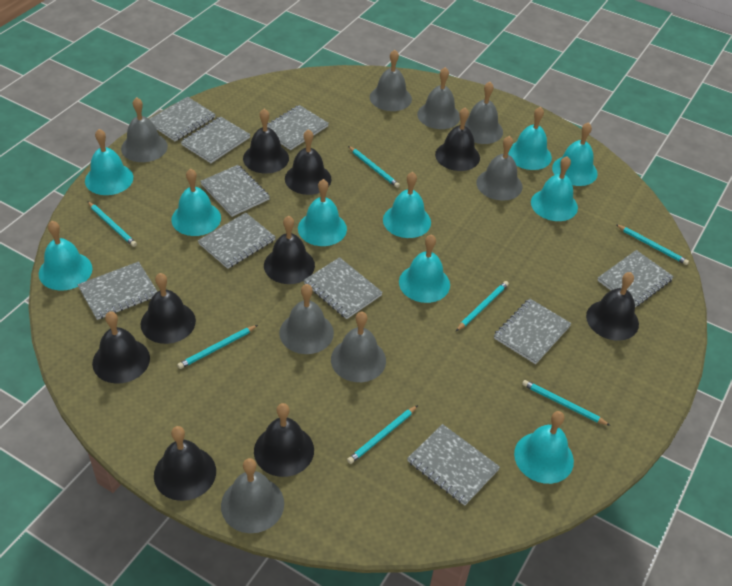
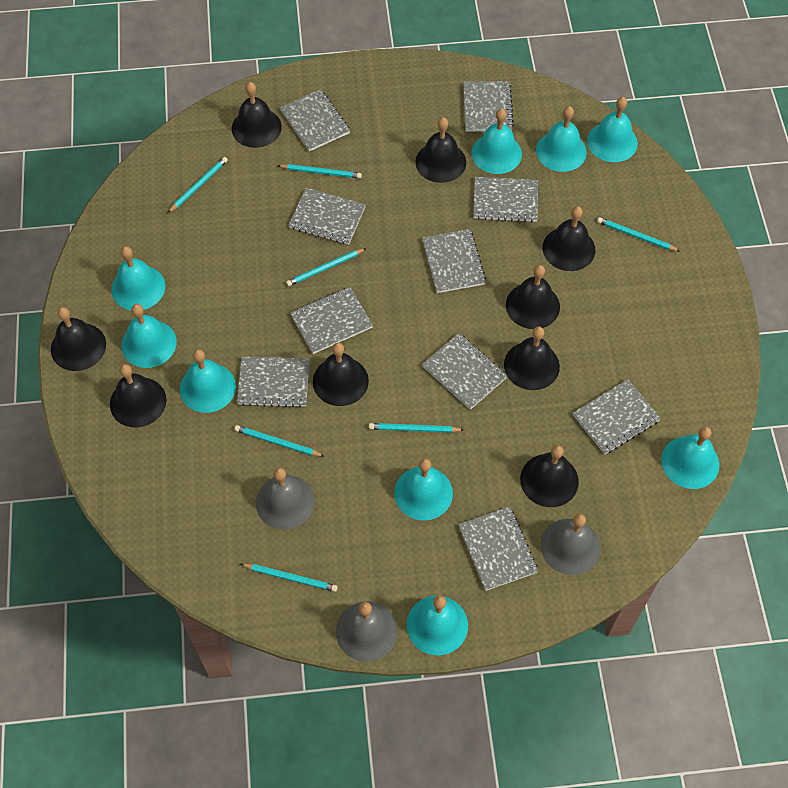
grey bell: [121,97,168,162] [221,458,284,533] [279,284,334,354] [331,312,386,382] [370,50,412,111] [417,67,460,129] [465,82,503,144] [476,136,523,201] = 8 -> [256,468,315,530] [336,602,398,662] [540,514,600,575] = 3
turquoise bell: [39,221,92,291] [85,129,133,195] [171,169,221,236] [298,179,347,246] [383,172,431,238] [399,234,450,303] [508,107,552,170] [514,411,574,484] [531,156,578,221] [552,122,598,186] = 10 -> [111,246,165,310] [121,304,177,368] [180,349,236,413] [394,458,453,521] [407,595,468,655] [471,108,522,174] [536,106,587,172] [587,97,638,162] [661,426,719,489] = 9

